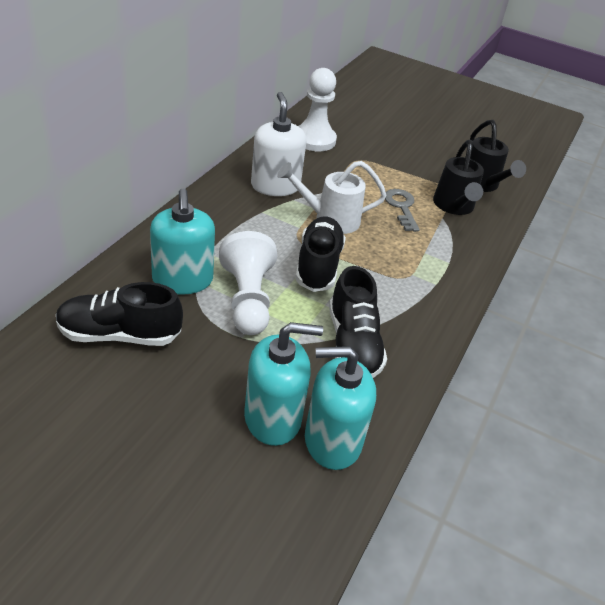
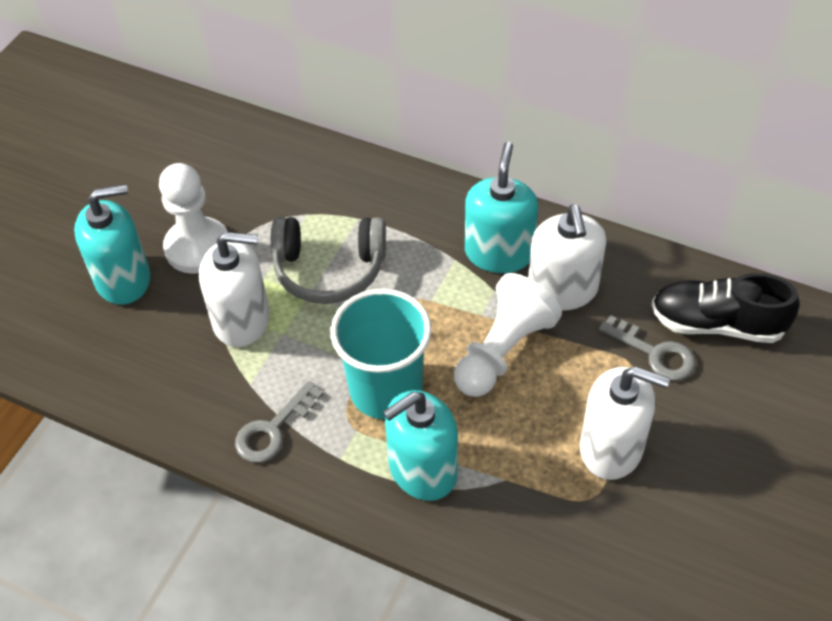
black shoe: [56,282,183,346] [295,217,346,292] [329,266,387,378] = 3 -> [651,273,800,343] = 1
black watering can: [433,140,484,215] [470,120,526,192] = 2 -> none = 0
grey headphones: none = 0 -> [271,217,386,304] = 1
grey key: [385,189,420,232] = 1 -> [235,381,323,463] [599,315,696,381] = 2
turquoise cup: none = 0 -> [330,289,432,419] = 1
white soap dispenser: [251,92,306,196] = 1 -> [199,232,270,347] [528,204,606,311] [580,367,670,480] = 3
white watering can: [277,161,387,234] = 1 -> none = 0

